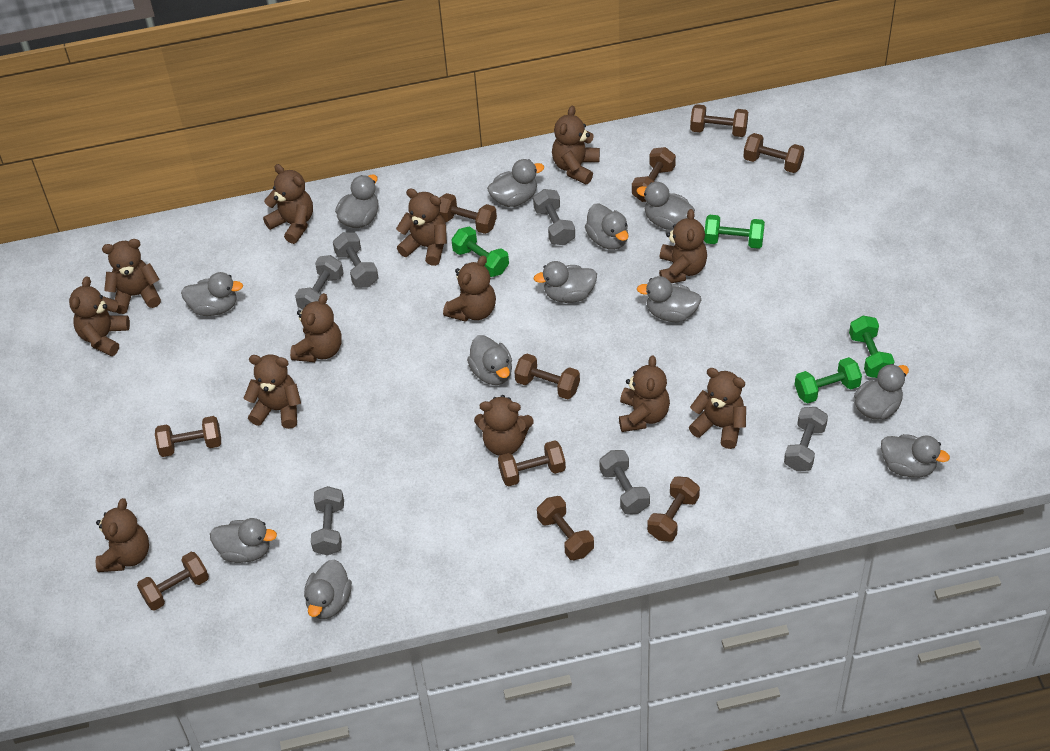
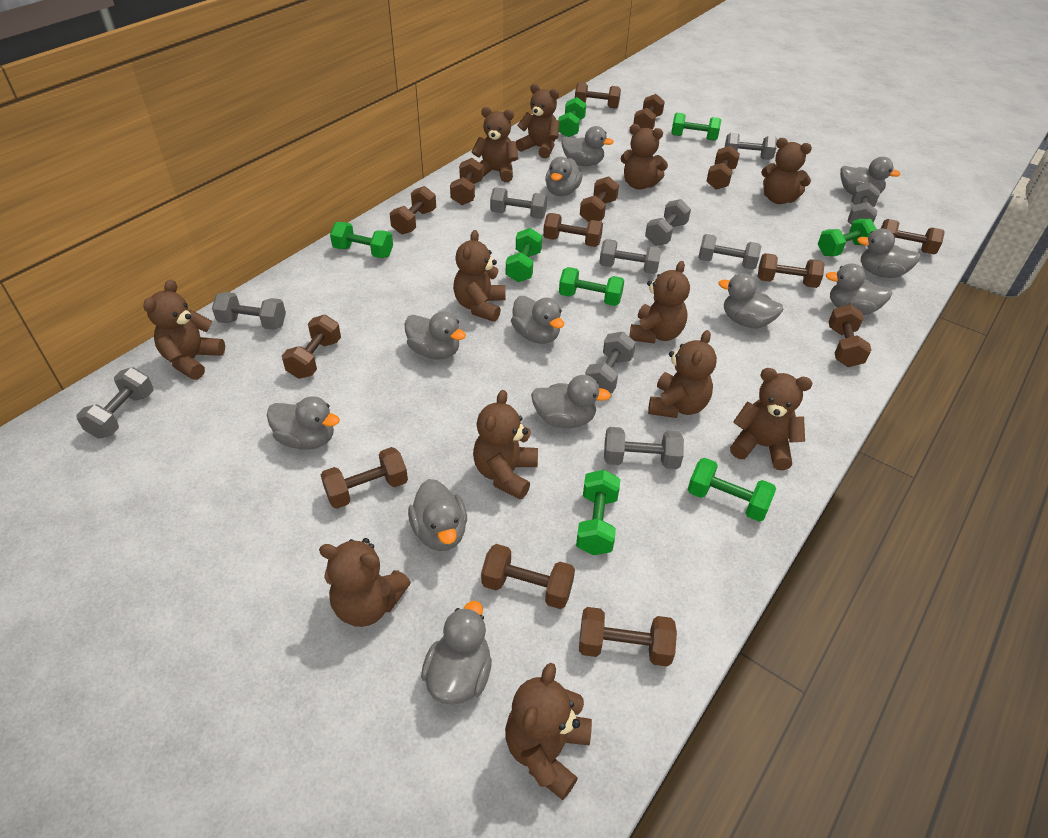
brown dumbbell: [137,552,209,611] [155,416,221,457] [439,193,497,234] [498,440,566,486] [514,354,580,399] [537,496,594,560] [632,147,676,202] [647,476,700,542] [690,104,748,137] [743,133,804,173] = 10 -> [282,315,341,379] [321,447,408,509] [389,186,436,234] [450,158,483,205] [481,544,575,609] [543,213,603,247] [575,82,621,109] [579,607,677,667] [580,176,619,222] [633,94,665,129] [706,145,740,189] [758,253,825,288] [829,304,871,367] [881,219,945,254] = 14
brown teddy bear: [69,276,130,356] [96,498,149,572] [102,239,161,314] [244,354,301,429] [263,164,313,244] [290,293,342,362] [396,188,447,266] [443,255,496,322] [474,395,533,456] [552,106,600,184] [619,356,670,432] [659,209,707,283] [689,368,746,449] = 13 -> [143,280,225,380] [319,538,411,627] [453,230,506,322] [472,107,518,182] [473,390,538,500] [505,663,592,800] [516,84,560,158] [621,124,668,190] [629,261,690,344] [648,330,717,418] [730,368,812,470] [761,138,812,204] = 12
green dumbbell: [451,226,509,277] [704,215,765,249] [795,357,862,404] [849,316,894,378] = 4 -> [330,222,393,258] [506,228,542,282] [558,97,586,137] [559,267,624,306] [576,470,620,555] [671,113,721,141] [688,458,776,522] [818,219,877,256] = 8
grey dumbbell: [295,255,344,310] [311,486,344,556] [333,232,379,288] [533,189,575,245] [599,450,650,514] [784,407,828,471] = 6 -> [76,367,154,439] [212,292,286,330] [490,187,547,219] [585,332,636,393] [599,239,661,274] [604,427,684,469] [645,199,691,246] [698,234,762,270] [725,133,777,160] [848,182,880,225] = 10

